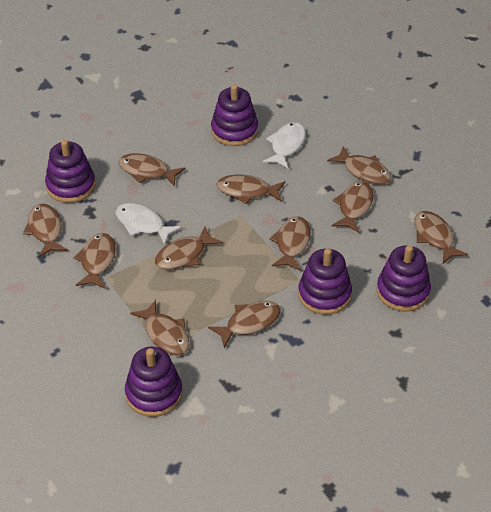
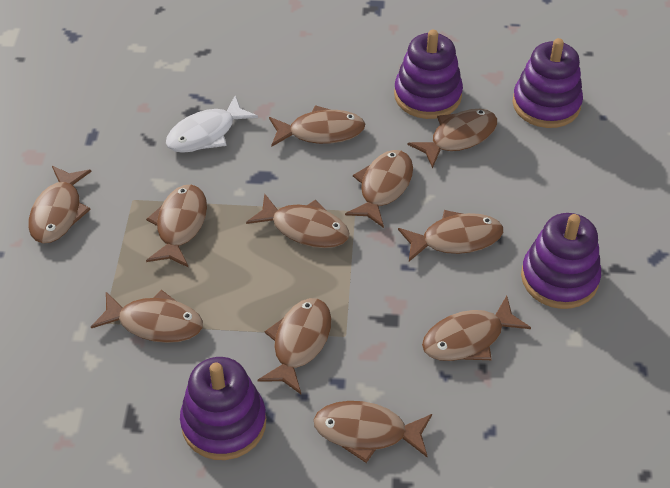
purple stacking toy: [45,140,95,203] [125,347,183,417] [211,85,258,146] [298,249,352,315] [377,245,431,312] = 5 -> [180,357,266,460] [394,30,463,119] [512,38,583,128] [521,213,601,309] = 4
white fish: [116,203,182,245] [263,122,306,169] = 2 -> [166,96,258,153] = 1

